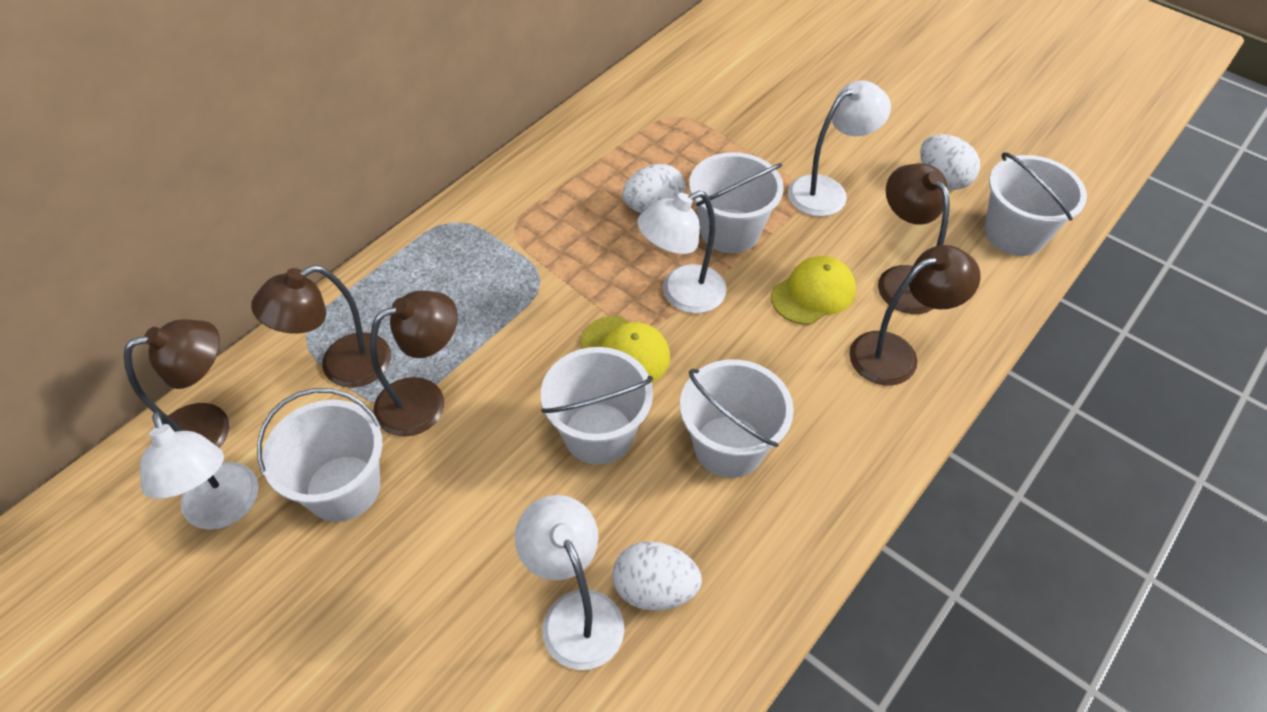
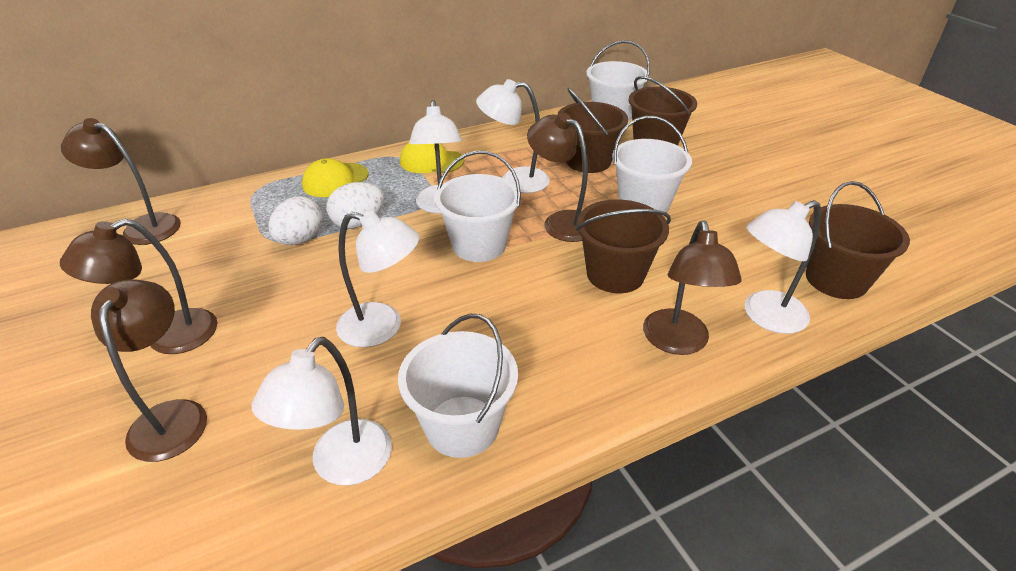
brown bucket: none = 0 -> [558,88,628,173] [576,199,671,293] [629,76,697,145] [806,181,910,299] = 4
white bucket: [257,388,382,522] [541,347,653,464] [680,359,794,478] [689,152,783,253] [985,152,1087,256] = 5 -> [398,314,518,458] [434,151,521,262] [586,40,650,121] [612,116,692,213] = 4
white egg: [612,541,702,611] [622,164,686,213] [920,134,980,190] = 3 -> [268,196,323,245] [327,182,384,229] = 2
white lamp: [140,411,259,530] [515,495,624,670] [637,191,727,313] [788,80,891,216] = 4 -> [252,337,392,485] [336,211,420,348] [409,100,462,214] [476,79,550,193] [745,200,821,334] = 5

